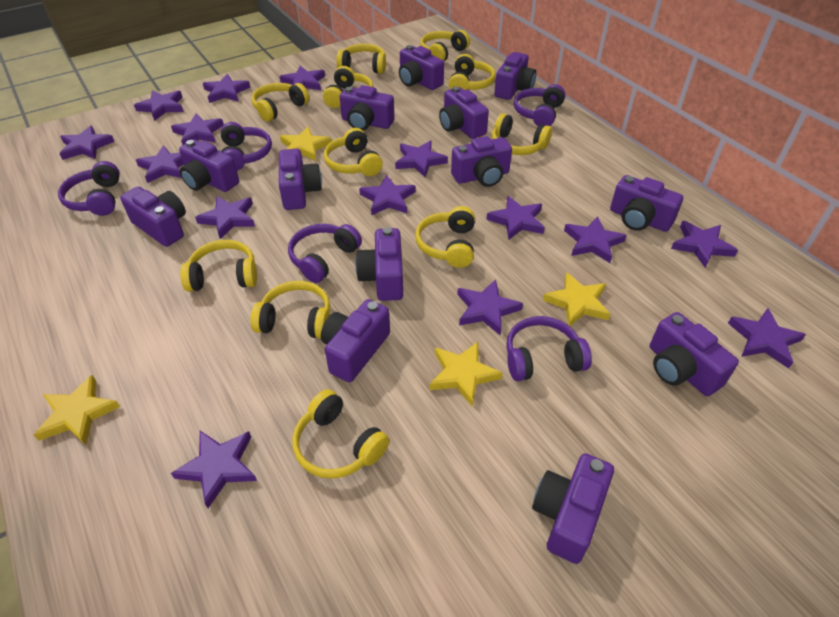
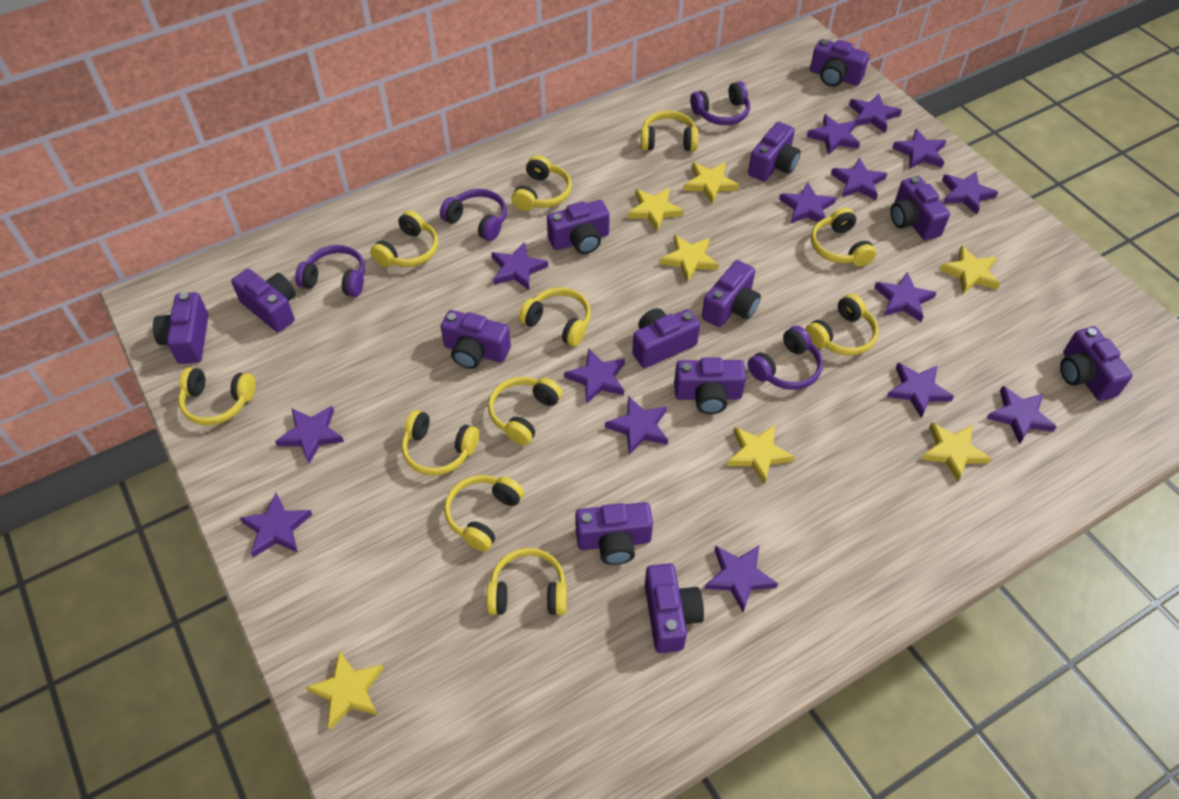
purple headphones: [58,161,120,216] [221,122,272,171] [288,224,362,283] [506,316,592,381] [514,84,565,126] = 5 -> [295,245,365,297] [440,189,507,241] [690,81,750,125] [748,326,823,390] = 4
yellow star: [34,375,120,445] [280,127,331,161] [429,342,503,406] [543,272,611,327] = 4 -> [305,651,384,730] [628,188,684,232] [660,235,719,282] [684,162,739,204] [727,425,795,484] [921,422,992,482] [940,246,1000,294] = 7

